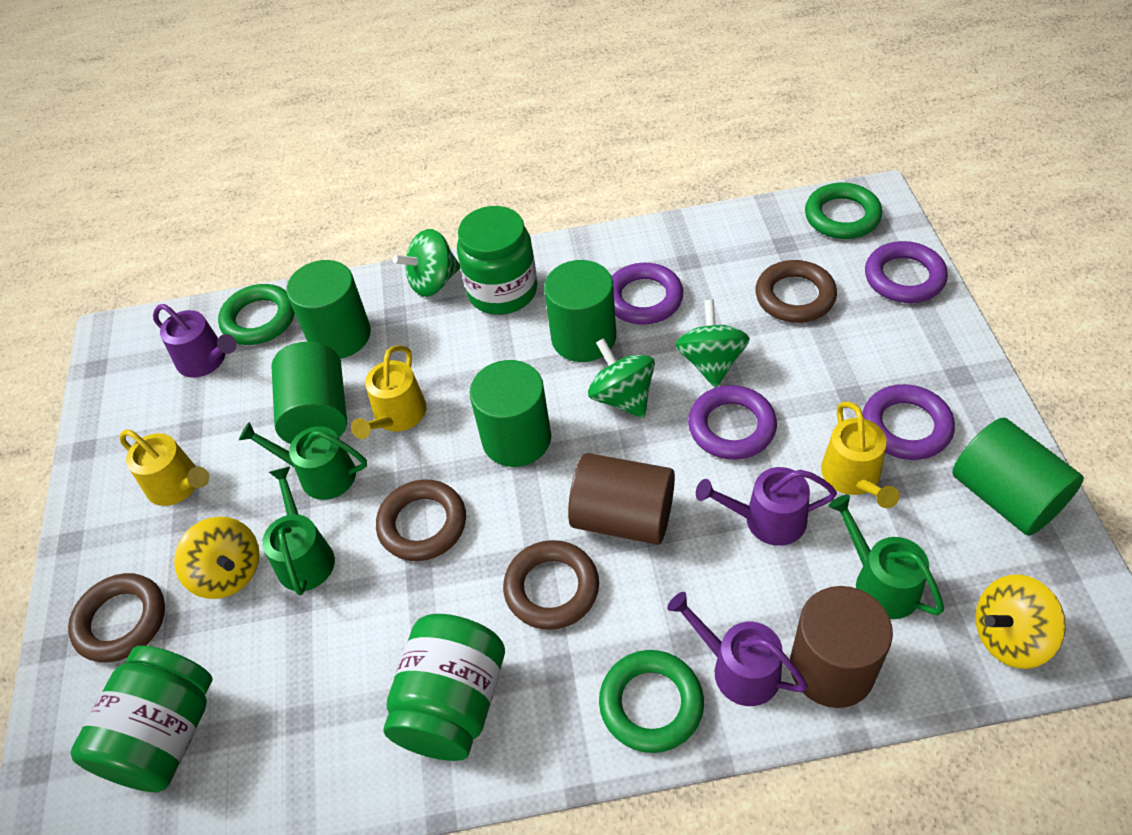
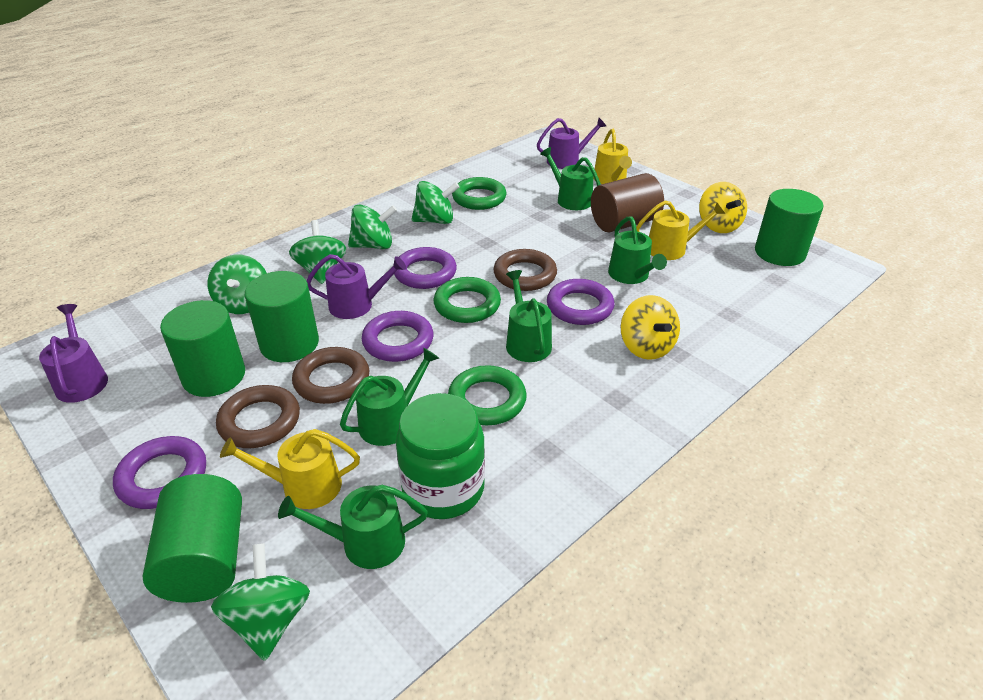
brown cylinder: [568,453,675,545] [790,586,893,708] = 2 -> [591,173,664,232] = 1
brown ring: [68,573,165,662] [376,479,466,561] [503,540,599,630] [755,260,837,323] = 4 -> [216,385,300,448] [292,347,369,404] [494,249,557,291] = 3
green cylinder: [271,342,347,444] [286,260,371,359] [470,360,551,467] [544,260,616,362] [952,418,1084,536] = 5 -> [142,474,242,603] [160,300,245,397] [245,271,319,362] [755,189,824,266] = 4
green jar: [70,646,213,792] [383,614,505,761] [457,206,537,315] = 3 -> [396,393,485,519] = 1
green spinning top: [393,229,460,297] [588,338,655,418] [675,299,750,388] = 3 -> [208,254,266,314] [211,543,310,661] [289,220,346,284] [348,204,397,249] [412,181,459,224] = 5
green watering can: [239,422,367,500] [262,467,335,595] [828,495,944,619] = 3 -> [278,485,428,569] [340,348,439,446] [506,270,552,362] [540,147,601,210] [608,216,667,284] = 5

